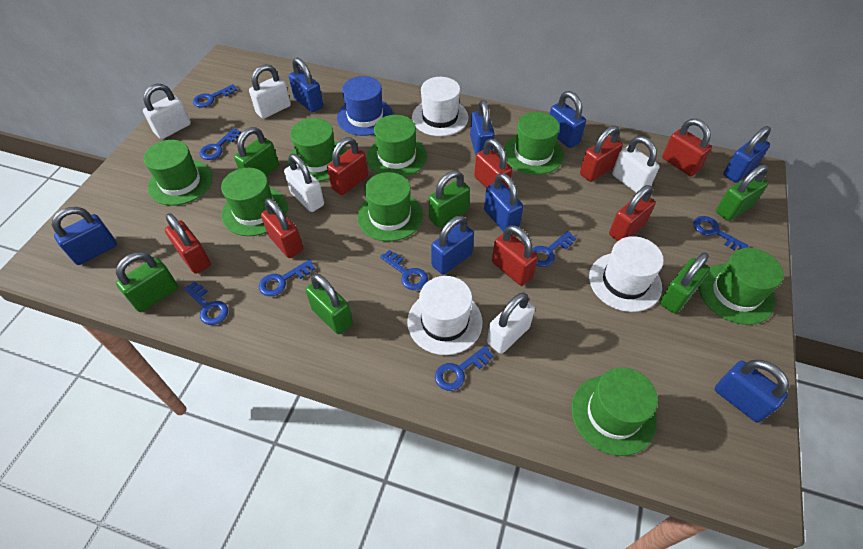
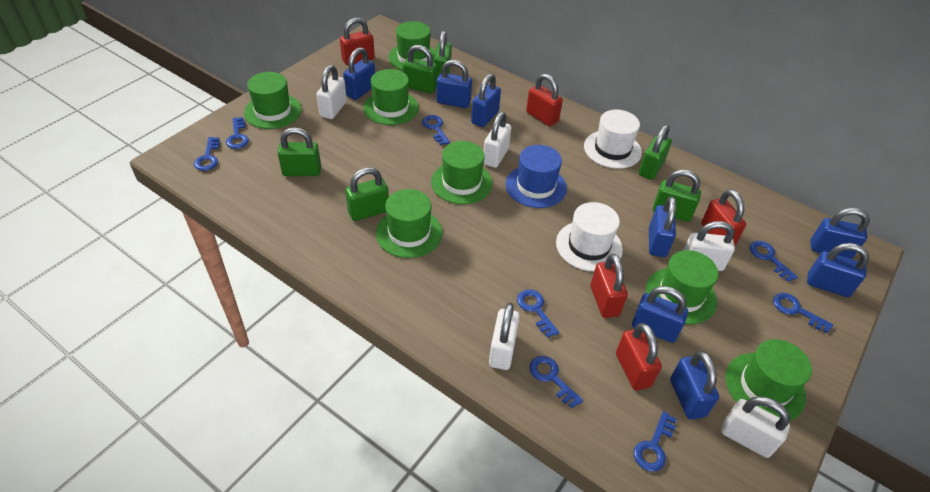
green hat: [144,140,212,206] [221,168,288,236] [287,118,346,182] [357,172,423,241] [367,115,427,177] [504,112,564,175] [572,367,658,456] [699,248,783,325] = 8 -> [244,72,302,129] [363,69,419,125] [376,189,442,258] [388,21,436,71] [431,141,493,204] [646,250,718,324] [725,339,812,421] = 7
red padlock: [165,213,211,274] [261,198,303,258] [327,137,368,195] [474,139,512,189] [492,225,538,286] [580,126,623,182] [609,185,655,241] [662,119,712,176] = 8 -> [340,18,375,66] [526,74,563,126] [591,254,628,318] [616,323,662,391] [701,189,746,246] = 5
white hat: [407,276,482,355] [412,77,469,136] [589,236,664,312] = 3 -> [556,202,623,271] [584,109,642,169] = 2

